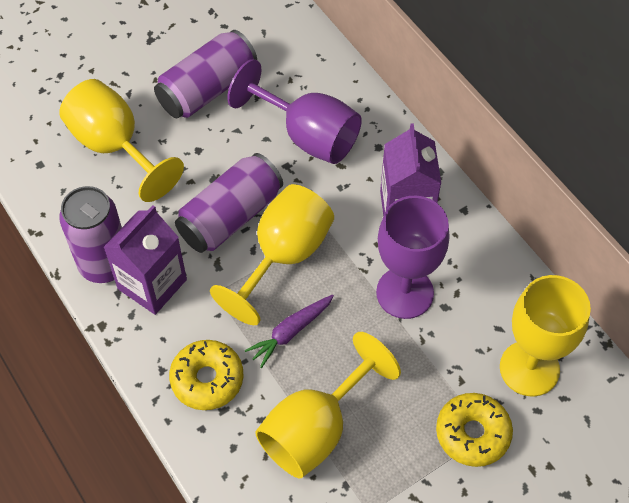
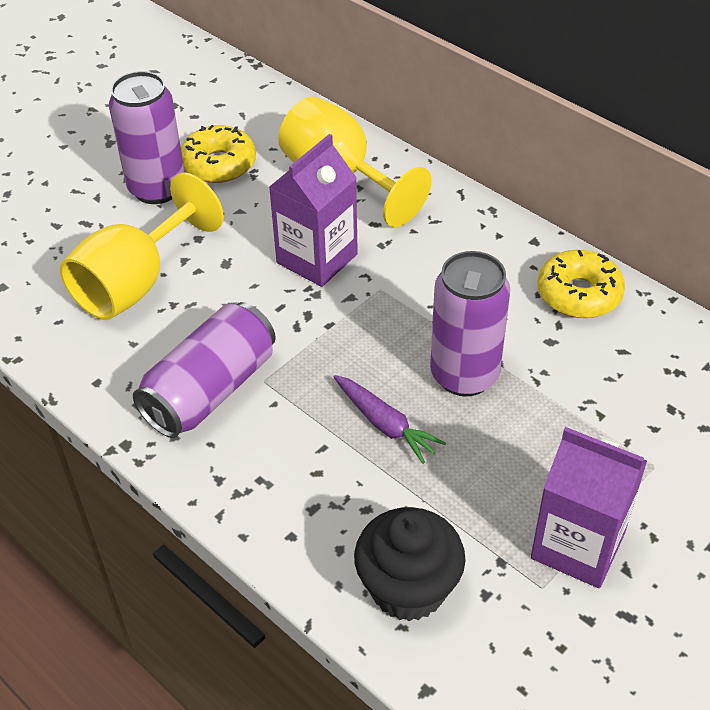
black cupcake: none = 0 -> [354,507,466,621] = 1
purple goblet: [227,59,362,164] [376,196,449,319] = 2 -> none = 0
yellow goblet: [59,79,184,202] [210,184,334,325] [255,332,401,478] [500,275,591,396] = 4 -> [60,173,224,320] [278,97,432,227] = 2

